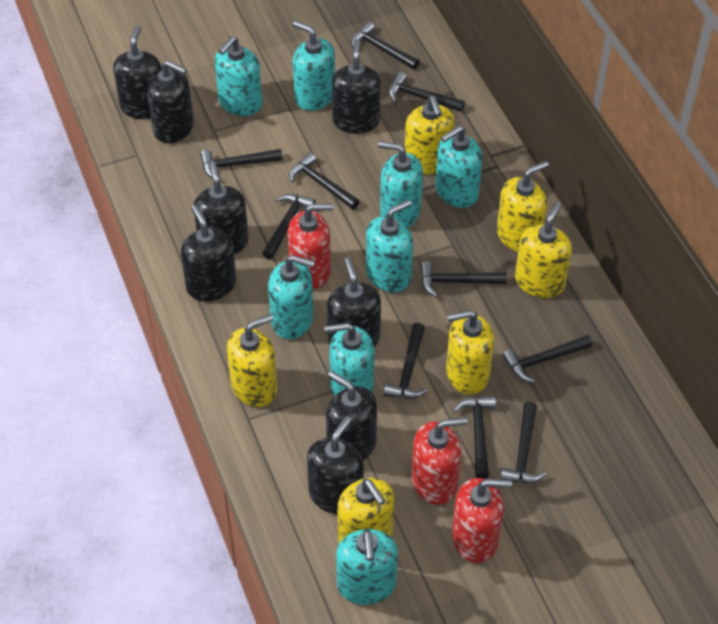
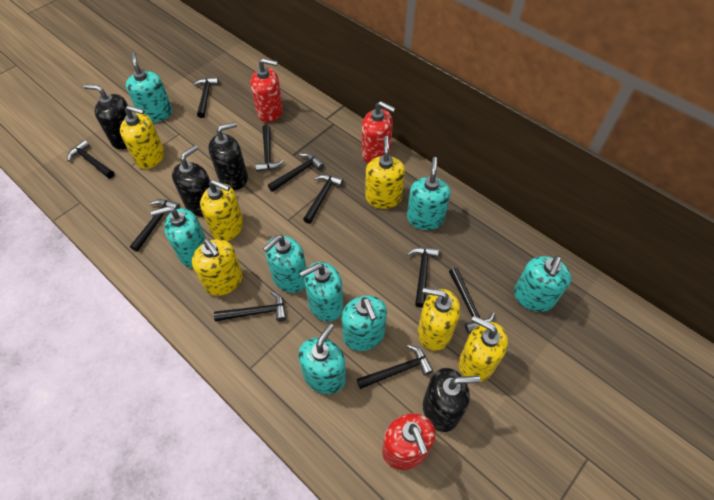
black soap dispenser: [113,25,162,119] [147,60,194,143] [181,205,236,301] [194,161,249,254] [307,416,364,514] [326,371,377,460] [327,258,381,347] [332,39,381,134] = 8 -> [84,84,132,150] [172,145,210,217] [208,122,248,190] [423,368,480,432] = 4

